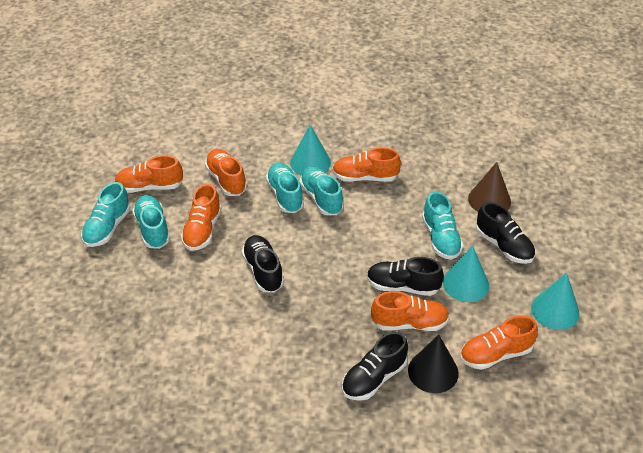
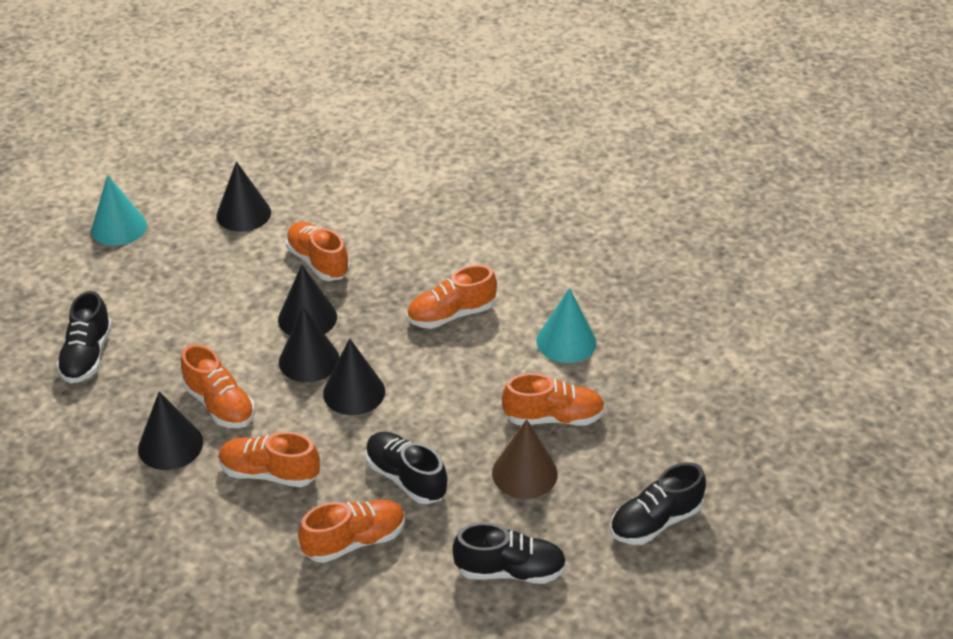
black cone: [408,335,459,393] = 1 -> [138,392,203,470] [216,161,271,232] [278,265,337,336] [279,307,340,382] [323,338,385,415] = 5
turquoise cone: [290,125,331,175] [443,246,489,302] [531,273,580,330] = 3 -> [91,175,147,246] [537,288,596,363] = 2
turquoise shoe: [81,182,131,247] [132,195,170,249] [266,162,304,213] [300,166,344,215] [422,191,463,260] = 5 -> none = 0

